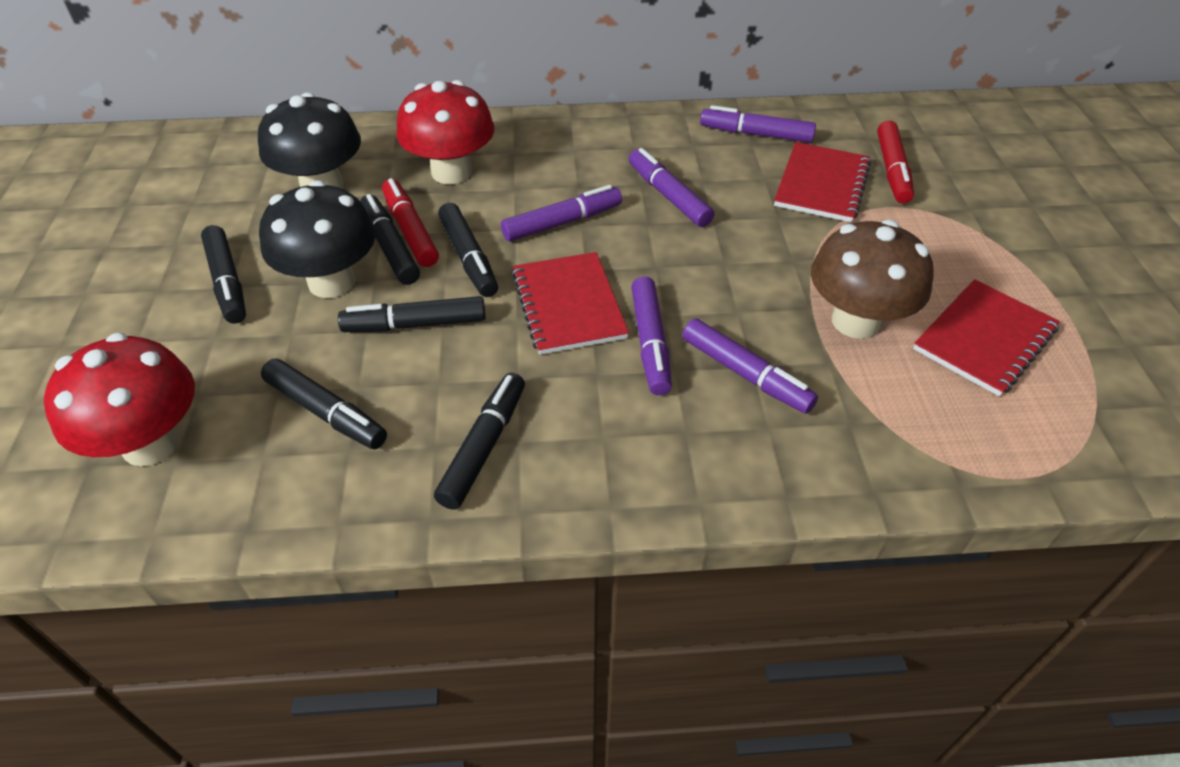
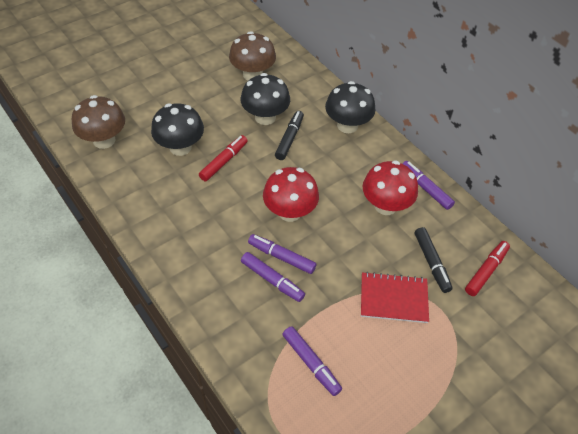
black marker: [201,225,246,324] [261,358,387,449] [338,296,486,332] [360,194,420,285] [434,373,525,510] [438,203,498,297] = 6 -> [275,111,304,160] [415,227,453,293] = 2
black mushroom: [258,92,361,189] [259,180,376,298] = 2 -> [151,103,204,156] [241,73,290,125] [325,81,375,133] = 3
brown mushroom: [811,219,934,339] = 1 -> [72,95,125,149] [229,31,276,81] = 2
purple marker: [501,185,622,241] [629,148,714,227] [631,276,672,395] [682,318,818,414] [700,105,816,143] = 5 -> [241,252,305,302] [248,234,316,274] [282,326,342,396] [402,161,455,210] = 4
red notebook: [512,252,629,355] [774,142,871,223] [913,279,1060,397] = 3 -> [361,272,429,323] = 1

